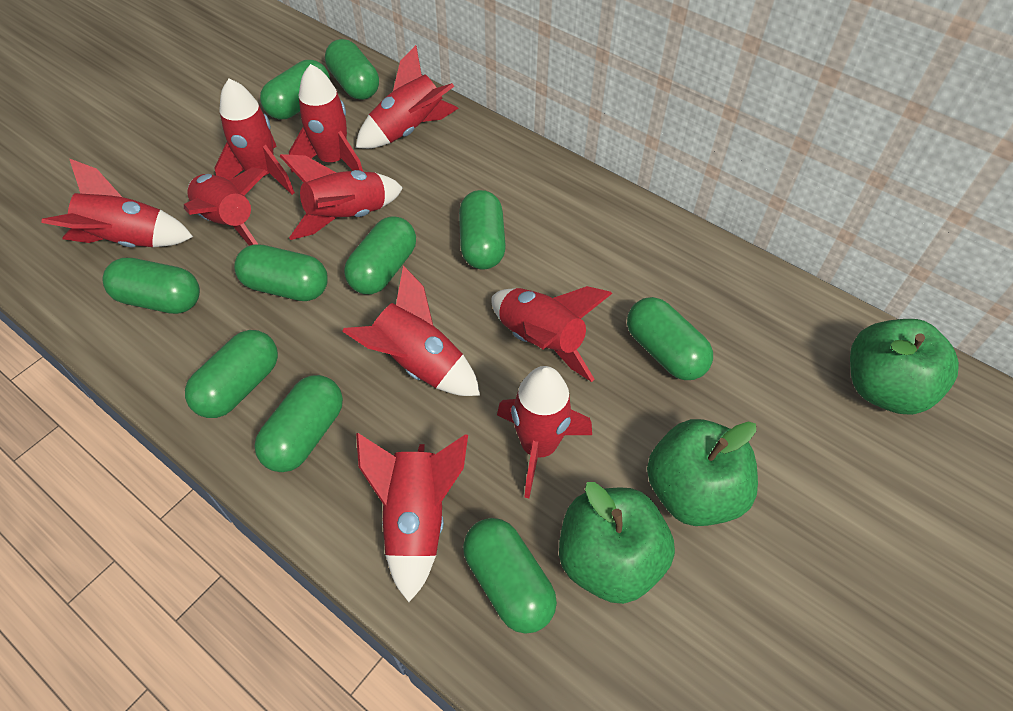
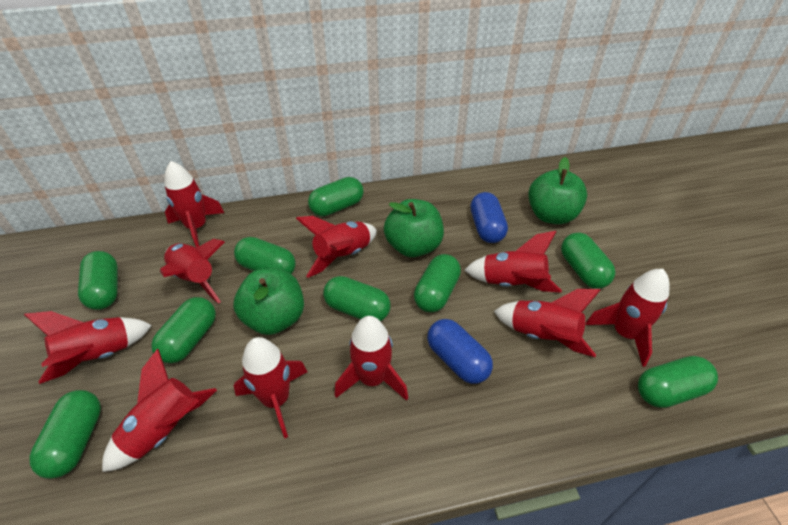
blue capsule: none = 0 -> [427,319,493,384] [470,192,508,243] = 2
green capsule: [102,258,200,314] [185,330,278,418] [234,244,328,301] [254,375,343,472] [260,60,330,119] [325,39,379,100] [344,216,416,294] [459,190,506,270] [463,518,557,634] [627,297,713,380] = 10 -> [29,390,101,479] [78,251,118,310] [151,297,216,363] [234,237,296,274] [308,177,364,216] [323,276,391,321] [414,254,461,312] [561,232,615,289] [638,356,718,408] = 9

